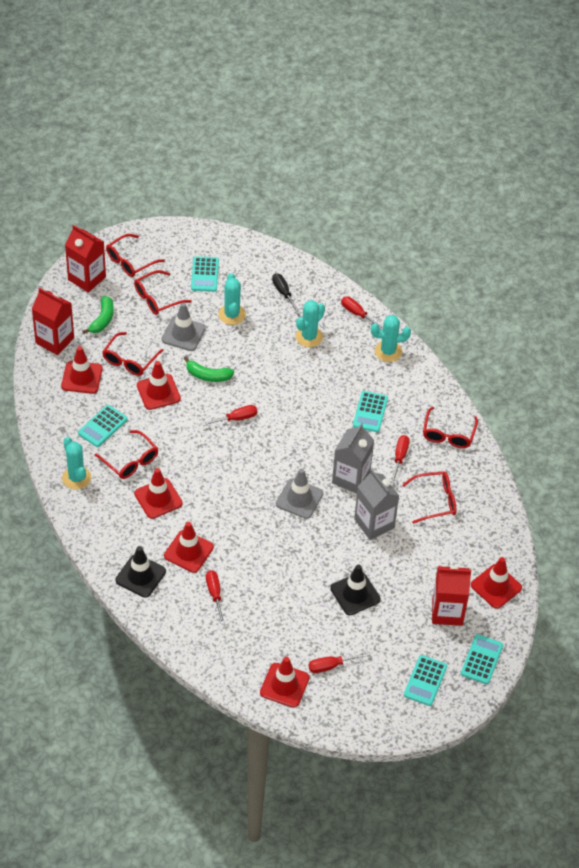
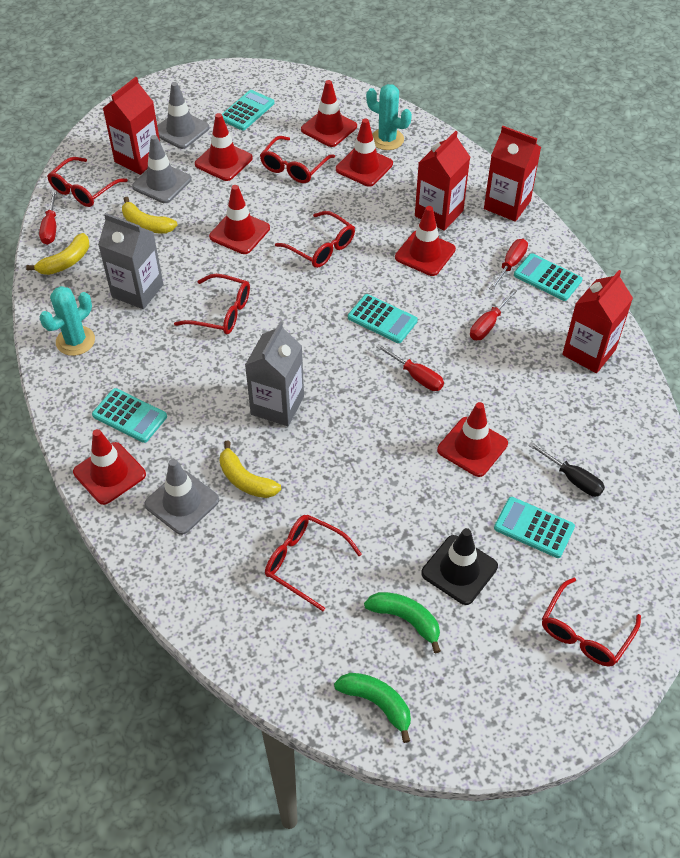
black traffic cone: [116,546,166,597] [330,564,380,615] = 2 -> [421,528,498,605] = 1
grey traffic cone: [162,302,206,351] [276,468,323,519] = 2 -> [132,135,191,203] [144,459,219,535] [157,82,209,149] = 3
red carton: [32,288,74,355] [65,225,106,293] [432,565,471,626] = 3 -> [103,77,160,175] [415,131,470,231] [484,126,541,222] [562,270,633,373] = 4
red screwdriver: [201,405,258,426] [206,570,225,624] [308,652,370,673] [341,296,383,330] [391,435,410,483] = 5 -> [39,190,57,245] [376,344,444,391] [470,288,517,340] [489,239,528,290] = 4
red traffic cone: [61,346,103,394] [134,468,183,519] [137,361,181,410] [164,522,214,573] [260,657,310,708] [471,557,522,609] = 6 -> [73,429,146,505] [195,113,253,181] [209,185,270,254] [301,80,357,147] [336,119,393,187] [395,206,456,276] [437,402,508,477] = 7
turquoise cactus: [62,437,91,490] [218,273,246,325] [296,300,325,347] [371,315,411,362] = 4 -> [40,286,95,356] [366,84,412,150] = 2
yellow banana: none = 0 -> [26,233,89,275] [122,197,178,233] [220,441,281,498] = 3

